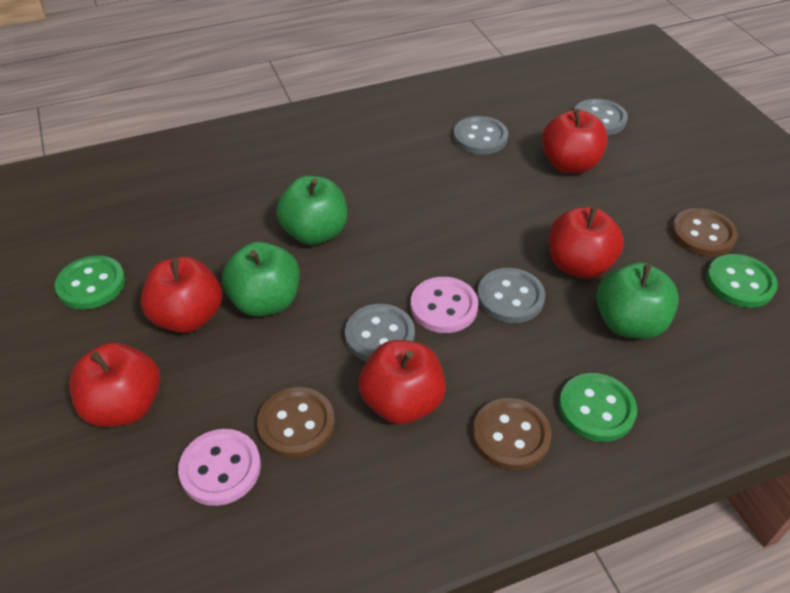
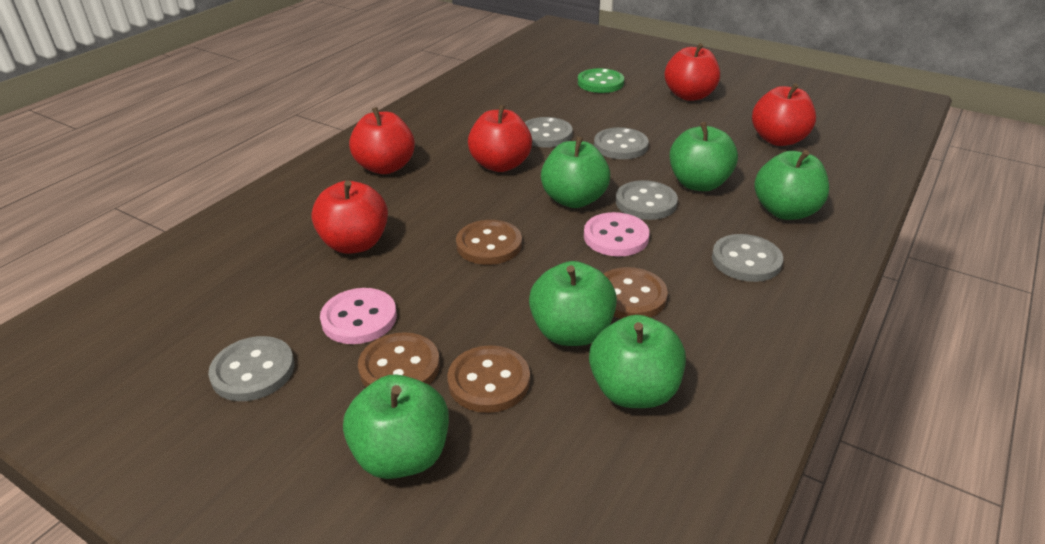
brown button: [257,387,335,458] [472,398,552,470] [671,208,738,257] = 3 -> [358,332,440,387] [447,345,530,413] [456,220,522,265] [604,267,668,319] = 4
green apple: [222,242,299,317] [276,176,347,245] [596,262,679,339] = 3 -> [343,374,449,479] [529,261,617,346] [541,136,610,208] [589,315,686,408] [670,122,738,191] [754,150,829,220] = 6
green button: [55,255,125,310] [559,373,637,442] [706,254,778,308] = 3 -> [578,68,624,93] = 1
grey button: [345,304,415,362] [453,116,508,155] [477,268,545,323] [574,99,628,135] = 4 -> [208,336,295,401] [524,117,573,147] [594,127,649,159] [616,180,678,220] [712,234,783,282] = 5

